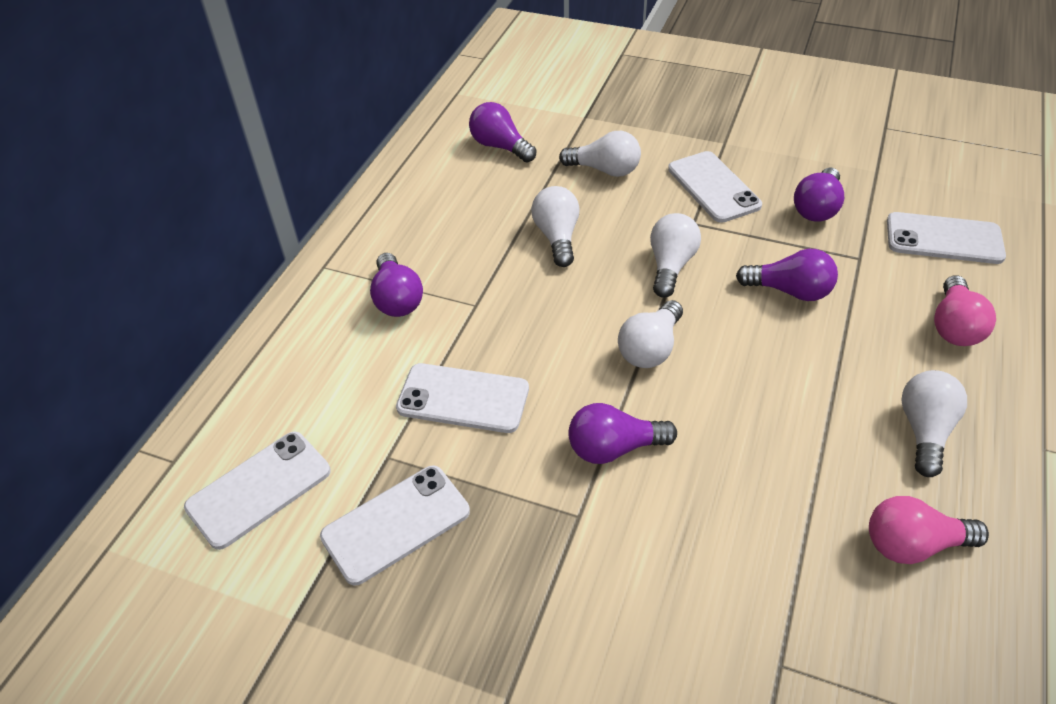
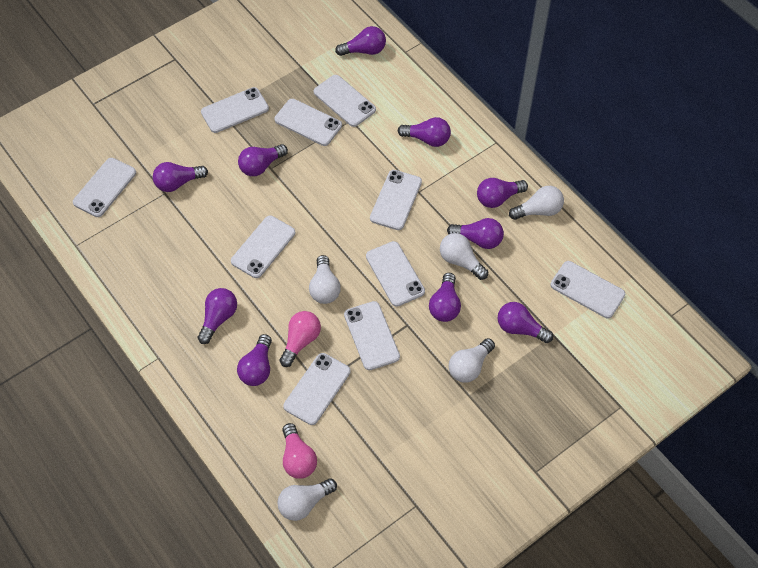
purple light bulb: [370,253,423,317] [469,102,536,162] [568,403,677,464] [736,249,838,301] [794,167,844,222] = 5 -> [153,162,208,192] [198,288,237,344] [237,334,272,386] [238,144,288,176] [335,26,386,56] [397,117,451,147] [429,273,461,322] [447,218,504,249] [477,178,528,208] [497,302,553,343] = 10
white phone: [184,432,331,550] [320,466,470,586] [396,363,529,433] [668,151,762,223] [887,212,1006,264] = 5 -> [73,158,136,217] [201,87,269,133] [231,216,295,278] [275,99,342,146] [283,353,351,425] [314,75,376,127] [344,301,400,370] [366,241,425,307] [370,170,422,230] [550,261,625,318] = 10

